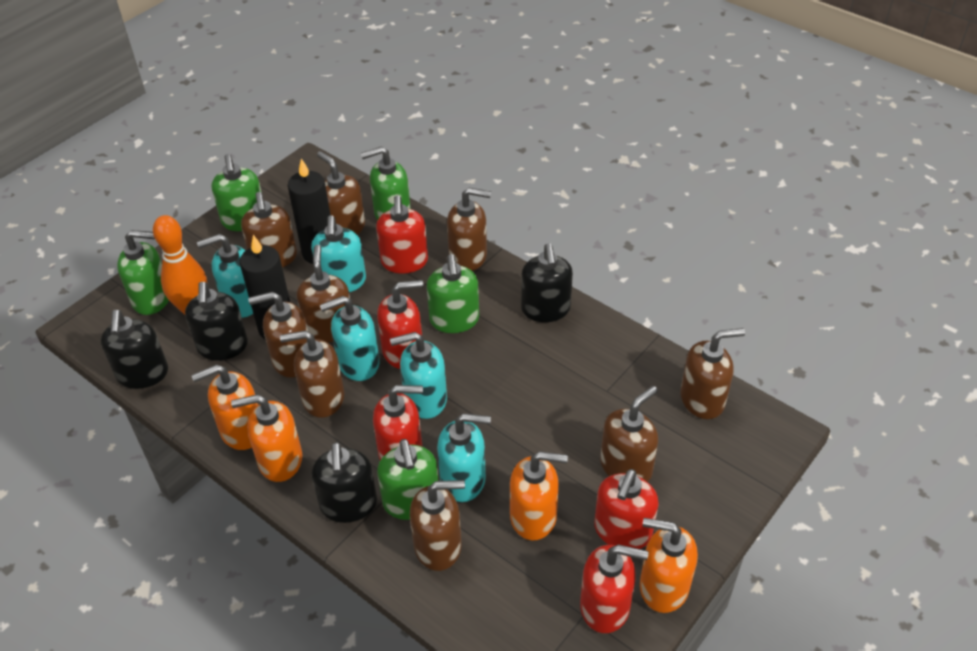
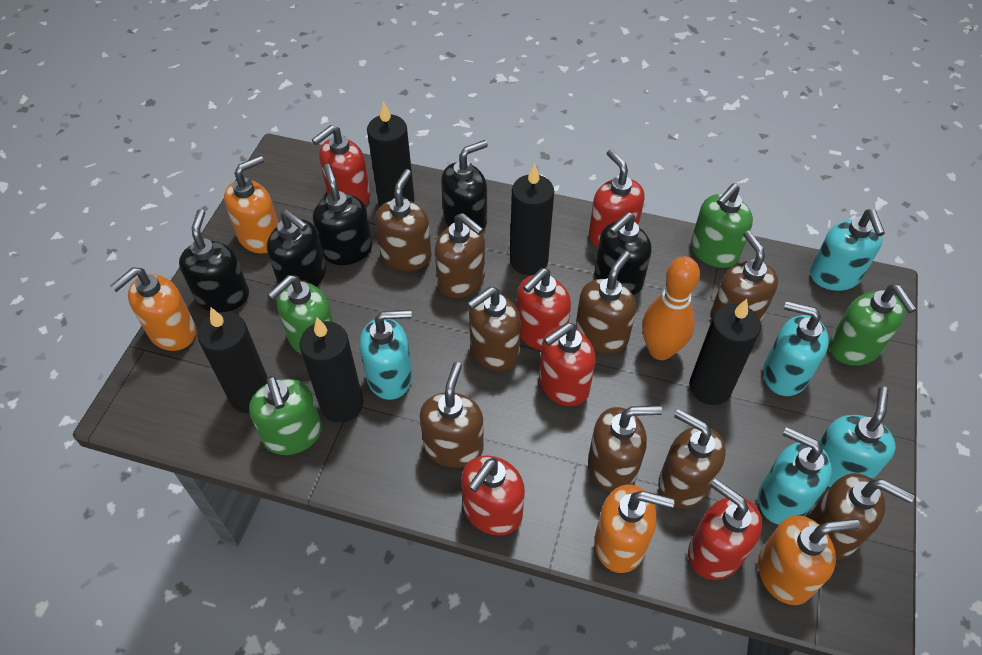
black candle: [240,235,290,340] [288,158,330,264] = 2 -> [198,308,268,413] [300,318,363,423] [367,101,415,206] [510,164,554,275] [689,299,761,405] = 5
black soap dispenser: [101,310,168,389] [185,282,248,361] [311,442,377,523] [521,243,573,322] = 4 -> [179,209,249,313] [267,209,326,287] [313,164,372,265] [441,140,488,230] [595,212,651,295] = 5
green soap dispenser: [117,230,169,315] [212,154,262,231] [361,146,411,221] [377,439,439,520] [427,254,479,333] = 5 -> [249,376,322,455] [267,275,334,355] [691,183,753,268] [829,285,917,366] = 4
red soap dispenser: [373,385,423,460] [376,195,428,273] [377,280,423,369] [580,544,649,633] [594,469,659,549] = 5 -> [312,125,370,205] [461,456,525,536] [517,268,571,351] [539,322,596,406] [589,149,645,247] [688,479,762,580] = 6

